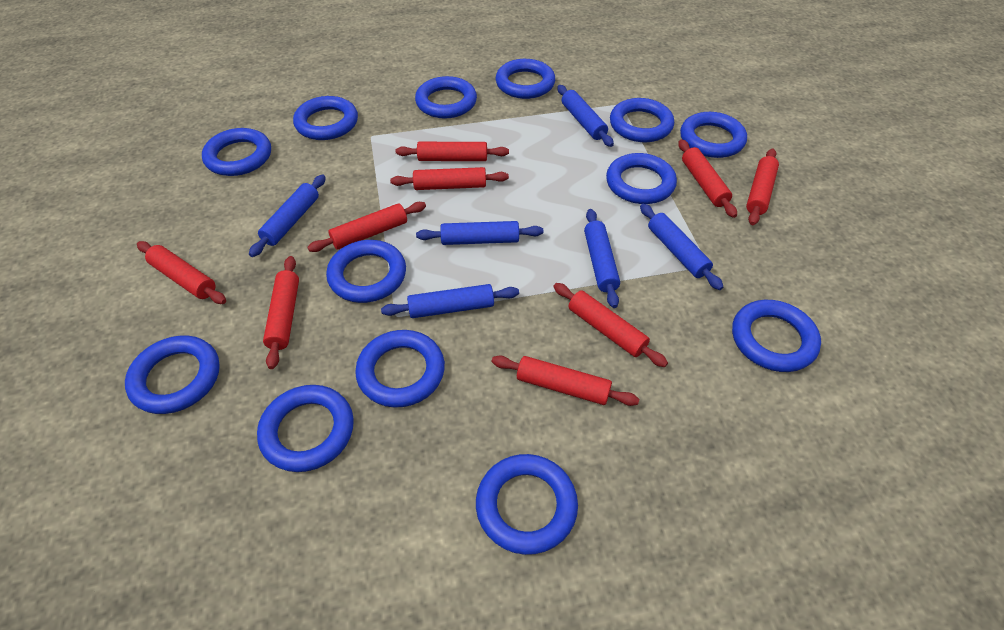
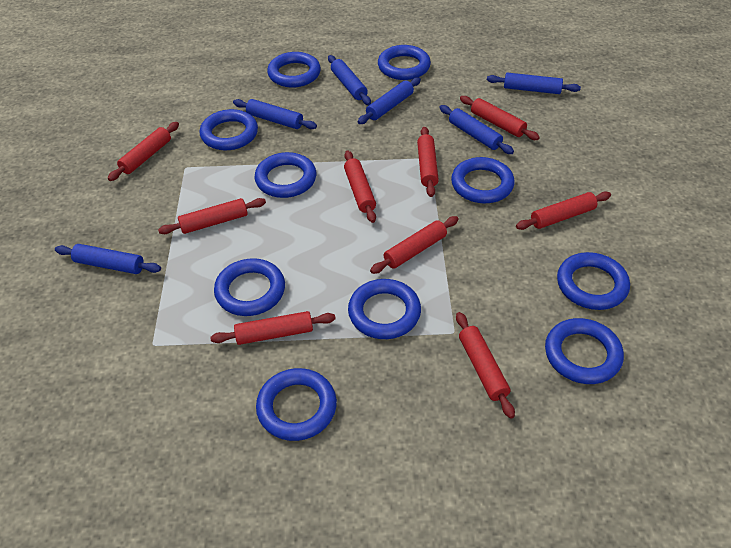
blue ring: [125,336,220,414] [202,128,271,176] [257,385,354,472] [293,96,358,140] [326,240,406,303] [355,330,445,408] [415,76,477,119] [476,454,578,555] [496,59,555,99] [606,153,677,204] [610,98,674,142] [680,112,747,158] [732,300,821,372] = 13 -> [200,109,258,150] [214,258,285,316] [255,152,316,198] [256,368,337,441] [267,52,321,88] [348,279,421,339] [378,45,431,80] [451,157,515,203] [545,318,624,384] [557,252,630,310] = 10

